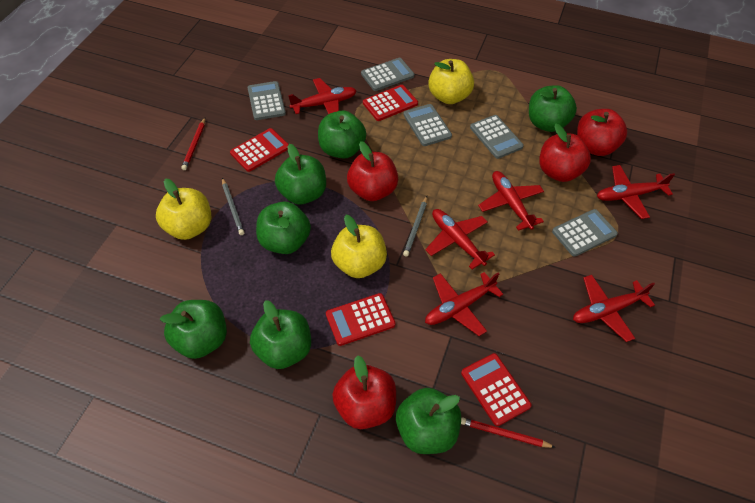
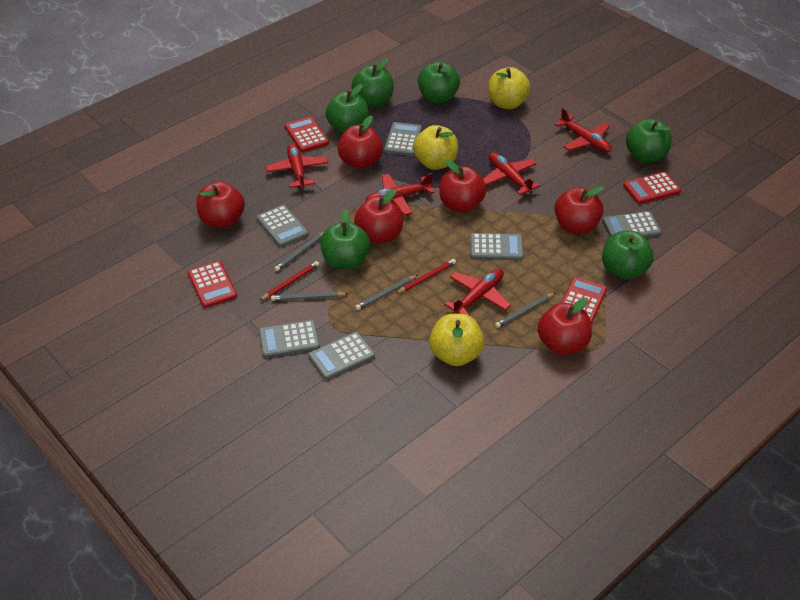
green apple: [160,300,227,359] [250,300,311,369] [256,202,311,254] [275,144,326,205] [318,111,366,159] [396,388,461,454] [529,85,577,132] = 7 -> [320,210,370,270] [325,84,369,134] [351,59,393,107] [418,62,460,103] [602,231,654,280] [626,119,672,163] = 6
grey calculator: [248,81,286,120] [361,58,414,91] [403,104,452,146] [470,115,524,159] [552,209,618,257] = 5 -> [256,205,309,247] [259,320,320,358] [308,332,375,380] [384,122,422,156] [470,233,524,260] [602,211,662,238] = 6
grey pencil: [222,178,244,235] [403,196,427,257] = 2 -> [271,292,348,301] [274,231,325,271] [355,275,418,310] [495,292,556,328] = 4
red apple: [332,355,396,429] [347,141,398,201] [539,124,591,182] [577,109,627,156] = 4 -> [196,182,245,228] [337,116,383,169] [354,189,403,244] [439,159,487,213] [537,297,592,355] [555,186,604,234] = 6
red plane: [288,78,357,114] [425,209,495,269] [425,272,503,336] [478,171,544,231] [573,275,655,342] [597,165,675,219] = 6 -> [265,143,328,189] [365,173,435,215] [444,269,511,316] [483,152,540,195] [554,108,611,152] = 5

